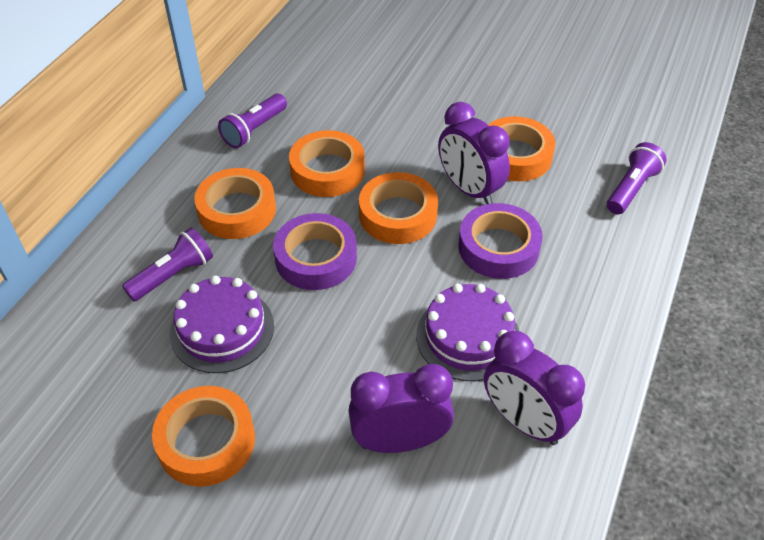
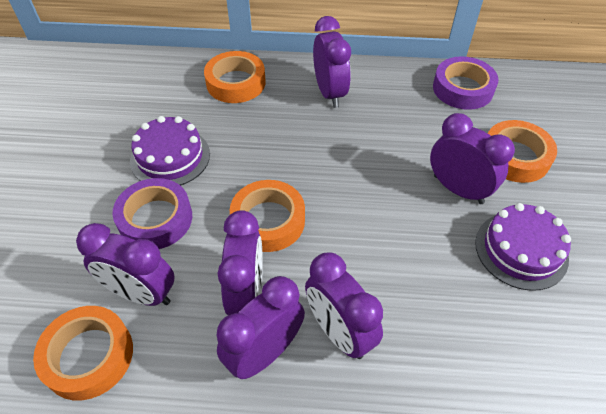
orange tape: [152,386,255,487] [194,168,276,239] [289,130,365,197] [359,172,438,244] [488,116,555,181] = 5 -> [33,306,133,400] [204,51,265,103] [230,180,305,252] [488,120,557,183] = 4
purple clock: [349,364,454,453] [438,102,510,204] [484,331,585,445] = 3 -> [76,223,175,306] [217,210,263,315] [217,276,305,379] [305,253,383,359] [313,16,351,108] [430,113,515,204] = 6
purple flashlight: [122,227,213,301] [218,93,287,148] [607,142,666,214] = 3 -> none = 0

